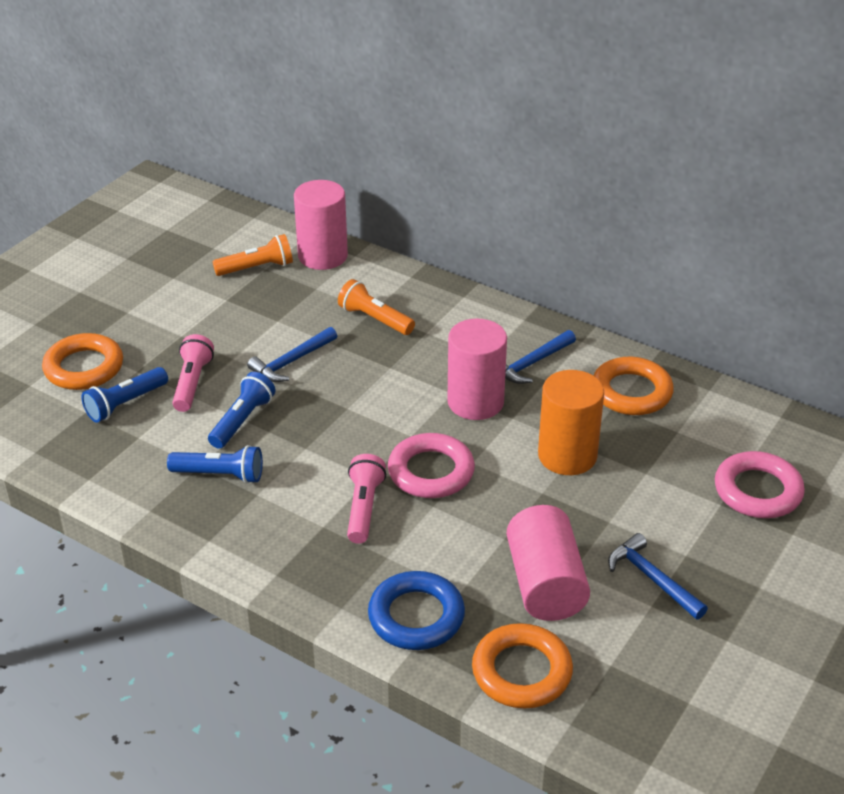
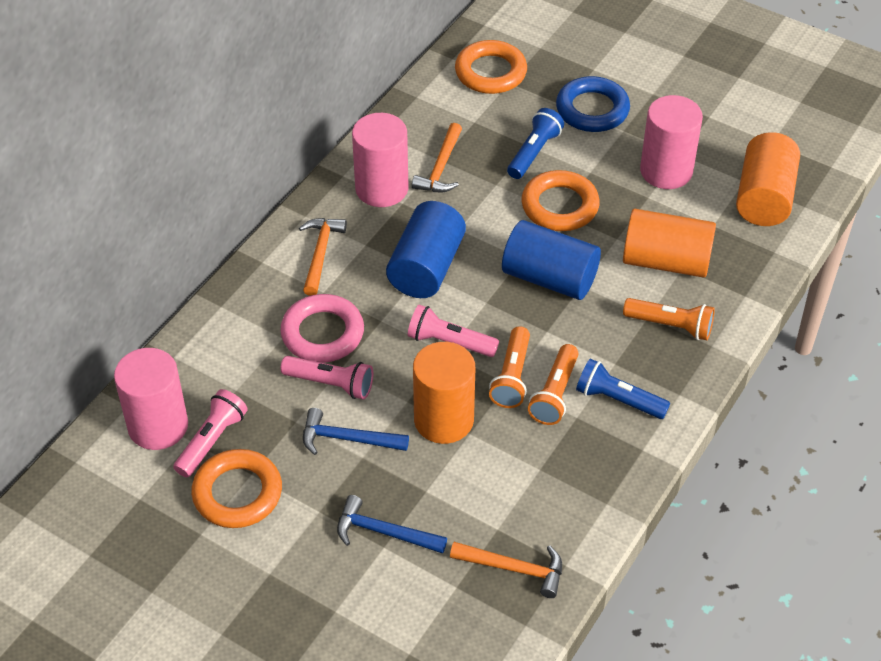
blue cylinder: none = 0 -> [386,201,466,298] [502,220,601,300] = 2
blue flashlight: [81,367,168,423] [167,445,263,484] [208,372,275,449] = 3 -> [507,108,564,179] [576,359,670,419] = 2
blue hammer: [247,327,337,382] [505,330,576,384] [608,533,708,619] = 3 -> [303,408,409,455] [337,495,447,554] = 2
orange cylinder: [538,370,604,475] = 1 -> [413,342,475,444] [623,209,716,278] [736,132,800,226] = 3
orange flashlight: [212,234,293,276] [338,279,415,335] = 2 -> [489,326,530,408] [528,344,579,425] [623,298,715,340] = 3
orange hammer: none = 0 -> [299,218,347,296] [412,123,462,192] [450,542,562,598] = 3
pink flashlight: [172,334,214,412] [347,454,386,544] = 2 -> [173,389,248,477] [280,356,373,399] [408,305,499,357] = 3
pink ring: [388,433,475,498] [715,451,805,518] = 2 -> [280,294,364,363] = 1

